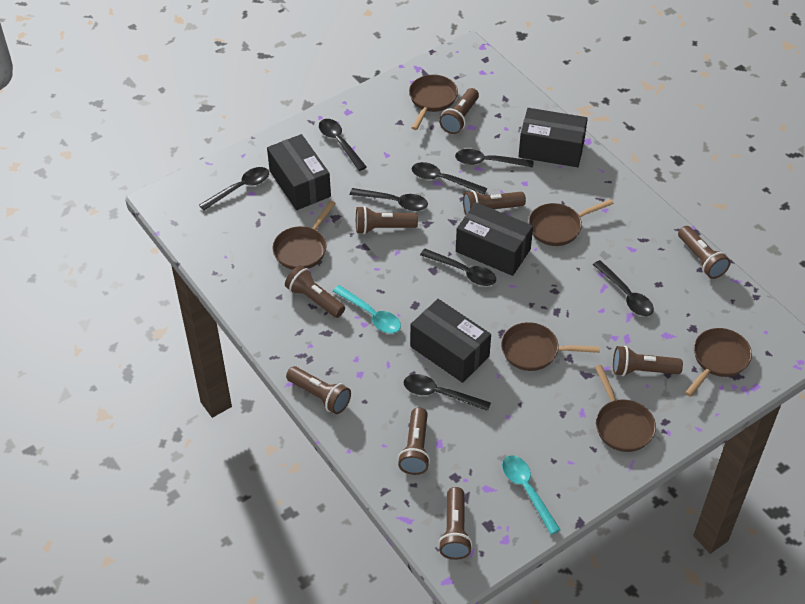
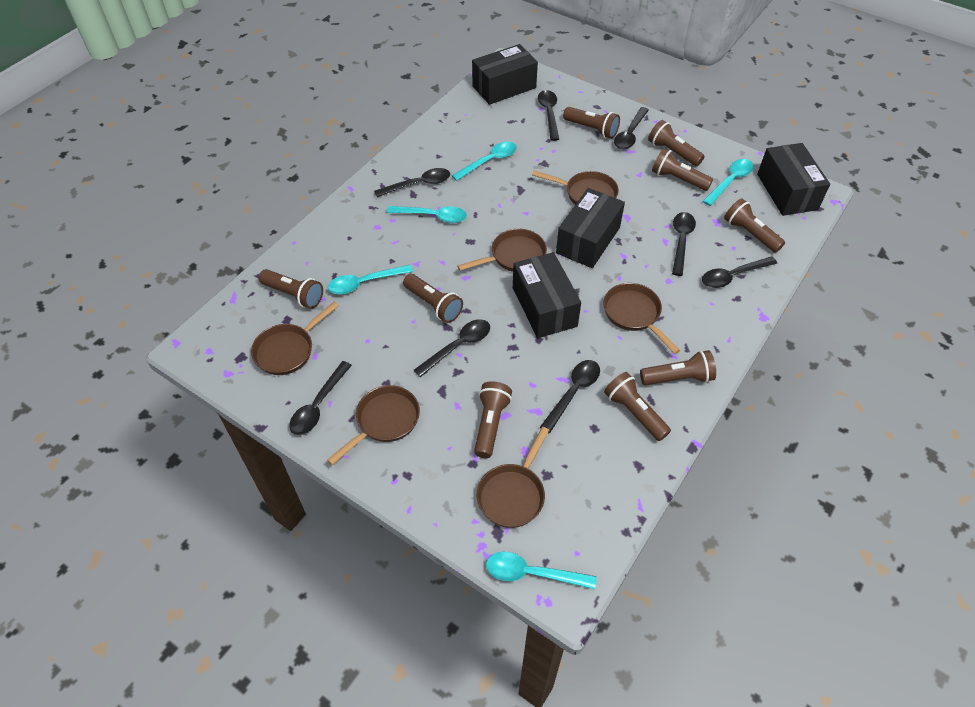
turquoise spoon: [333,285,401,333] [502,455,561,535] = 2 -> [328,265,413,294] [387,206,467,223] [451,142,517,181] [486,552,596,589] [703,159,754,206] = 5

